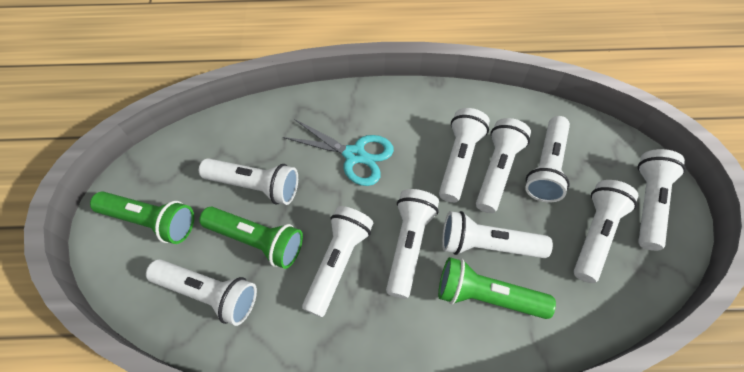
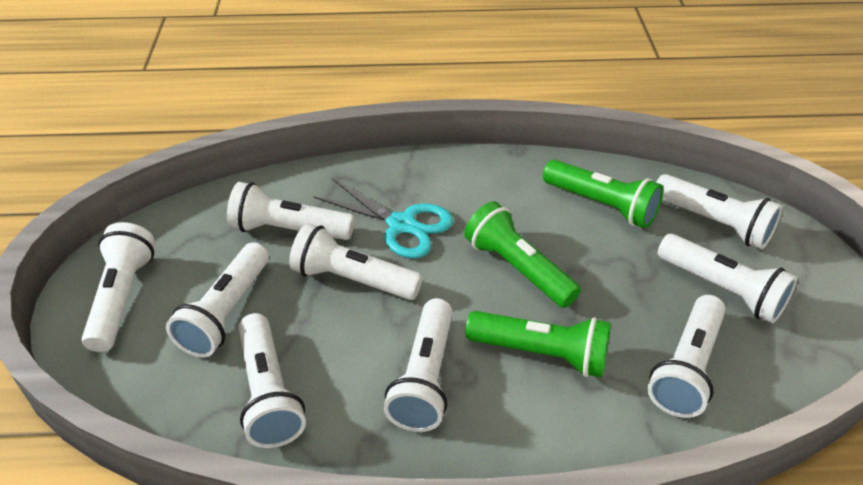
white flashlight: [146,259,257,326] [199,158,298,205] [302,206,373,317] [386,189,439,299] [439,108,490,203] [442,211,553,258] [476,118,531,213] [525,116,570,202] [574,180,638,283] [638,149,686,251] = 10 -> [82,222,155,352] [166,242,269,357] [227,182,355,240] [238,313,306,448] [289,223,423,300] [384,298,453,432] [647,295,725,418] [656,174,782,249] [658,234,797,323] = 9

